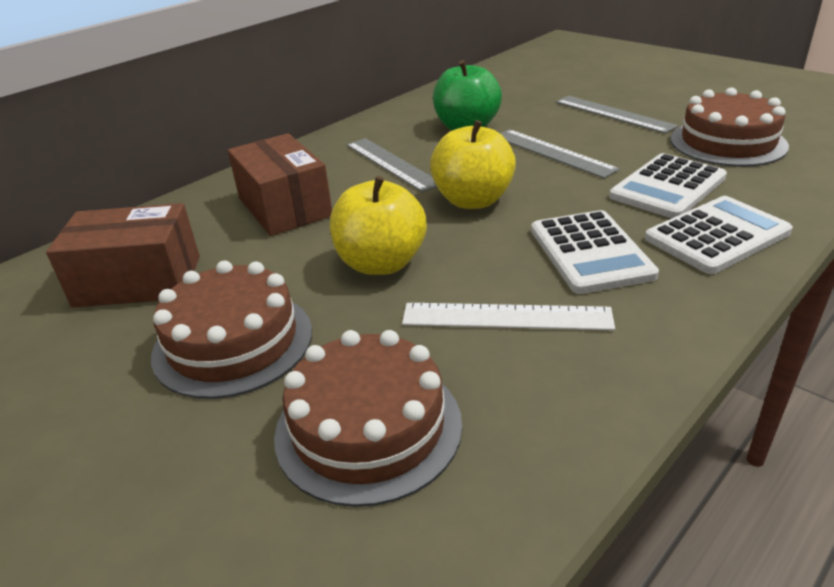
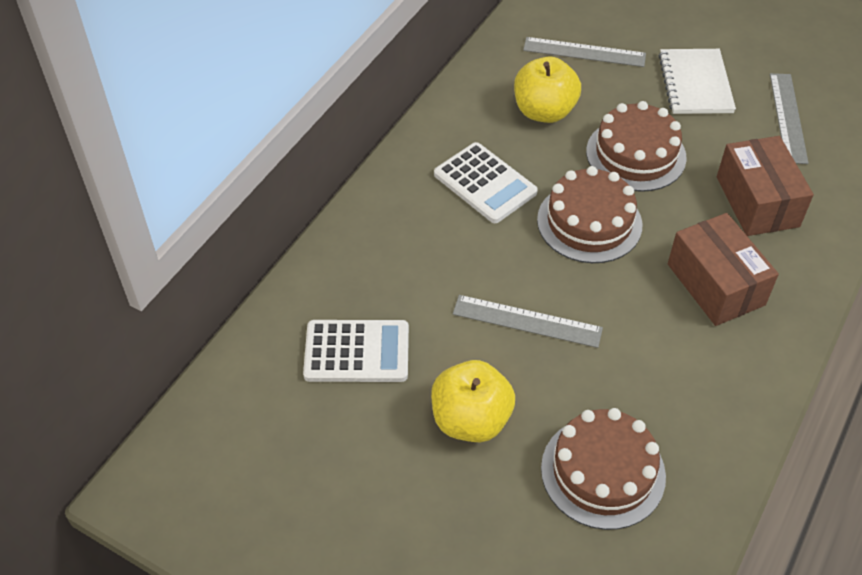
green apple: [433,60,502,130] = 1 -> none = 0
white calculator: [531,210,659,294] [609,153,727,218] [645,196,793,274] = 3 -> [303,320,409,382] [434,142,538,223] = 2
white notebook: none = 0 -> [659,49,736,114] = 1
white ruler: [402,303,615,331] = 1 -> none = 0

